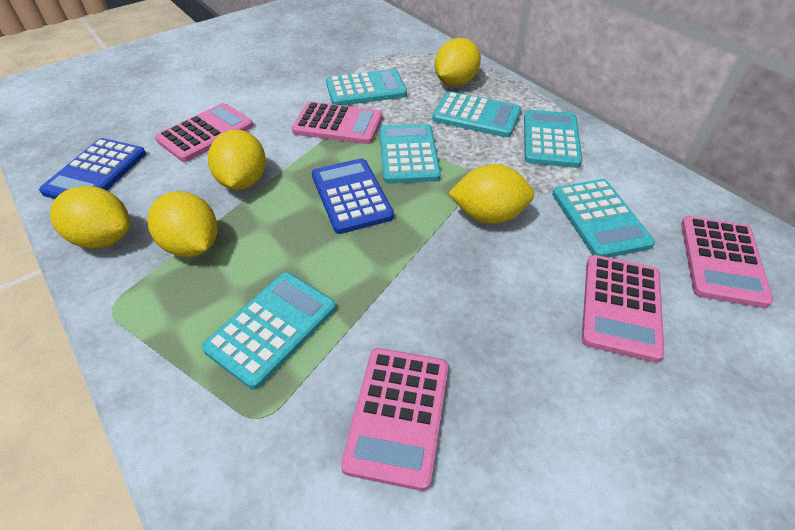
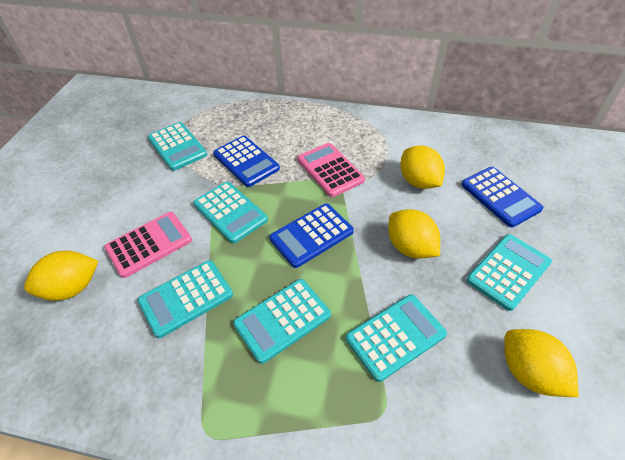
blue calculator: [39,138,146,199] [312,158,394,234] = 2 -> [213,136,280,187] [269,203,354,268] [461,167,543,228] = 3
pink calculator: [155,103,253,162] [292,102,382,144] [341,348,448,491] [582,255,665,362] [681,216,773,308] = 5 -> [104,212,192,278] [298,143,365,197] = 2
yellow lemon: [50,186,130,248] [147,191,218,257] [208,130,266,190] [434,38,481,86] [448,164,534,224] = 5 -> [24,251,98,301] [388,209,440,258] [400,146,445,189] [504,329,579,397] = 4

